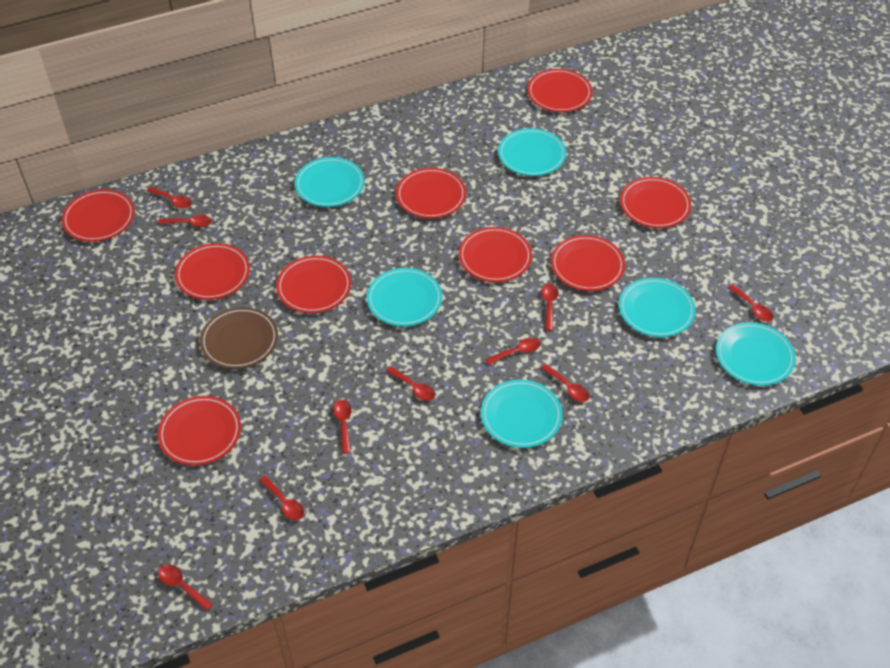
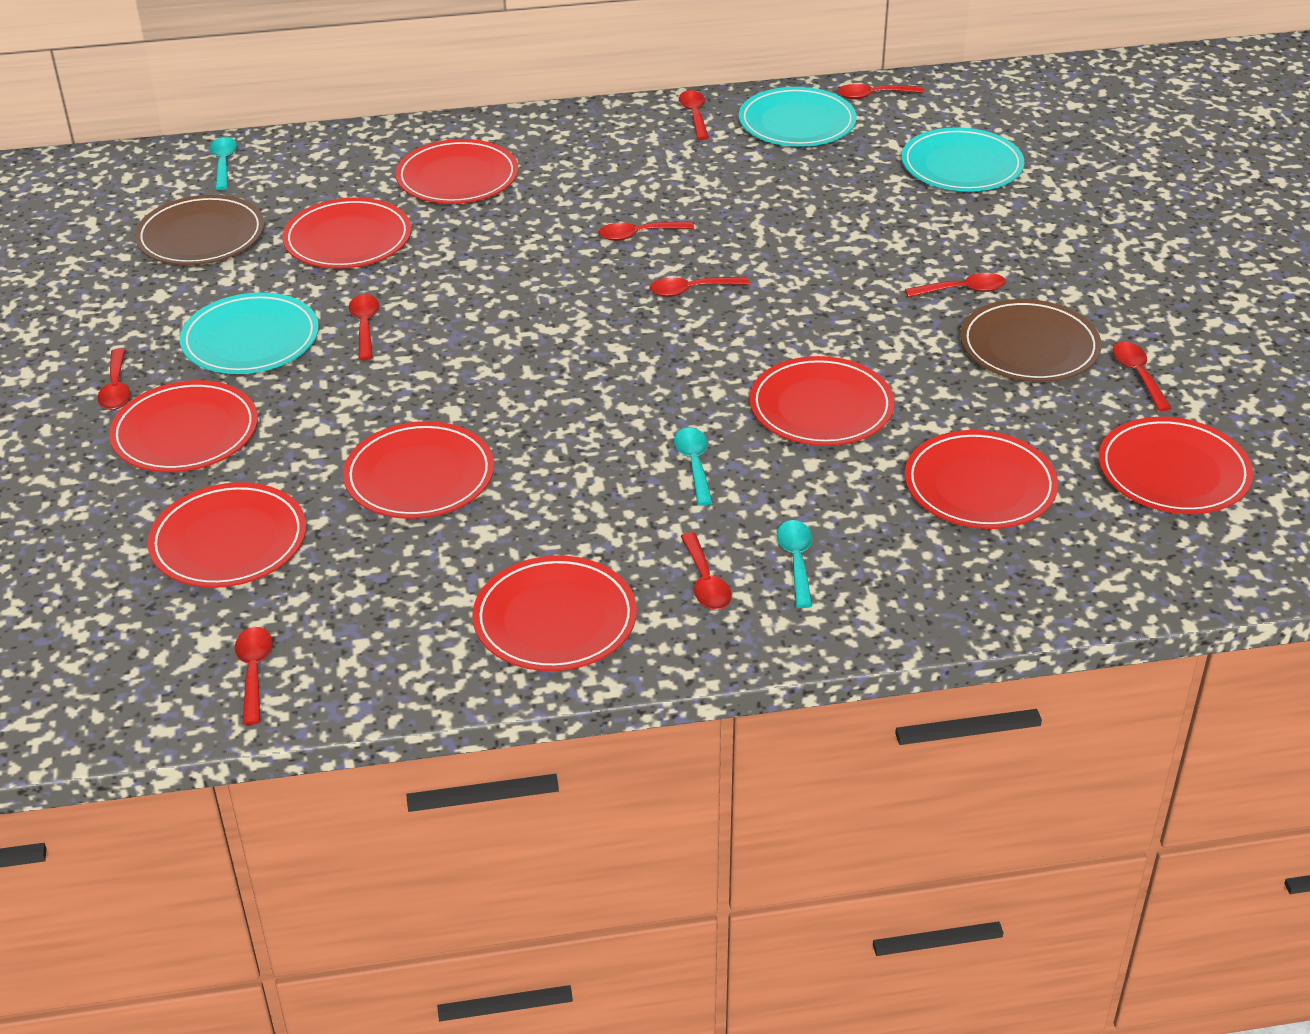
brown plate: [200,307,278,369] = 1 -> [135,195,264,265] [961,299,1101,382] = 2
turquoise plate: [295,157,365,207] [367,268,442,326] [481,380,563,448] [498,128,566,176] [619,278,696,337] [716,322,796,386] = 6 -> [180,292,319,374] [739,87,857,147] [901,127,1025,192] = 3
turquoise spoon: none = 0 -> [210,137,237,190] [674,427,713,506] [777,520,812,608] = 3

